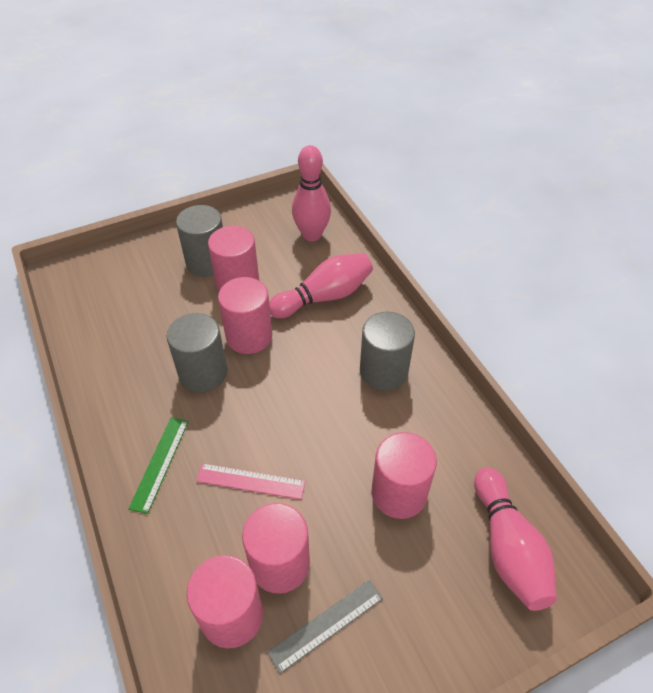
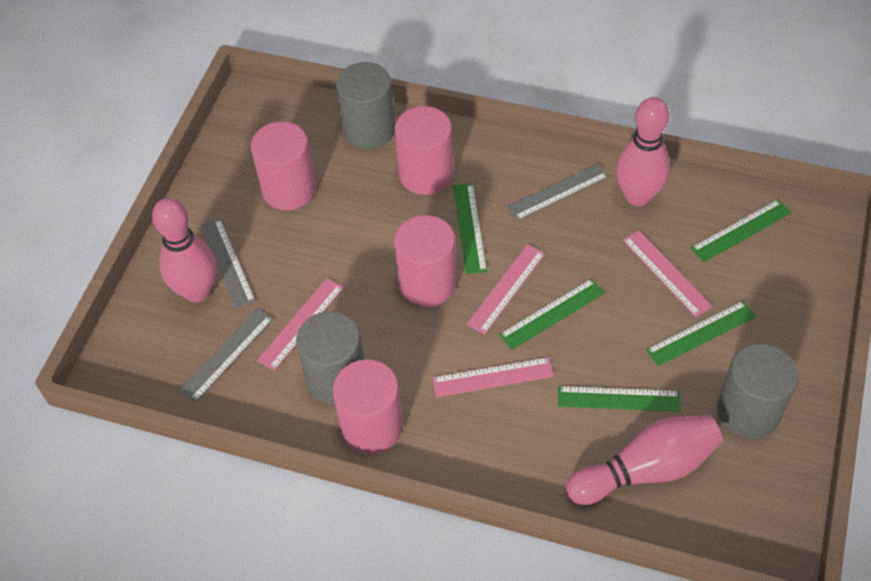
green ruler: [129,417,189,514] = 1 -> [453,183,487,274] [499,278,605,350] [558,386,681,412] [646,301,756,366] [691,199,791,262] = 5
grey ruler: [267,580,383,674] = 1 -> [179,309,273,403] [201,218,256,309] [507,163,609,221] = 3
pink cylinder: [187,555,263,648] [208,226,259,291] [218,277,272,354] [242,503,310,594] [371,432,437,519] = 5 -> [251,122,316,210] [333,359,403,454] [394,215,457,307] [395,106,453,195] = 4
pink ruler: [196,463,306,500] = 1 -> [257,278,344,371] [432,357,554,397] [467,244,545,334] [622,230,712,317] = 4

